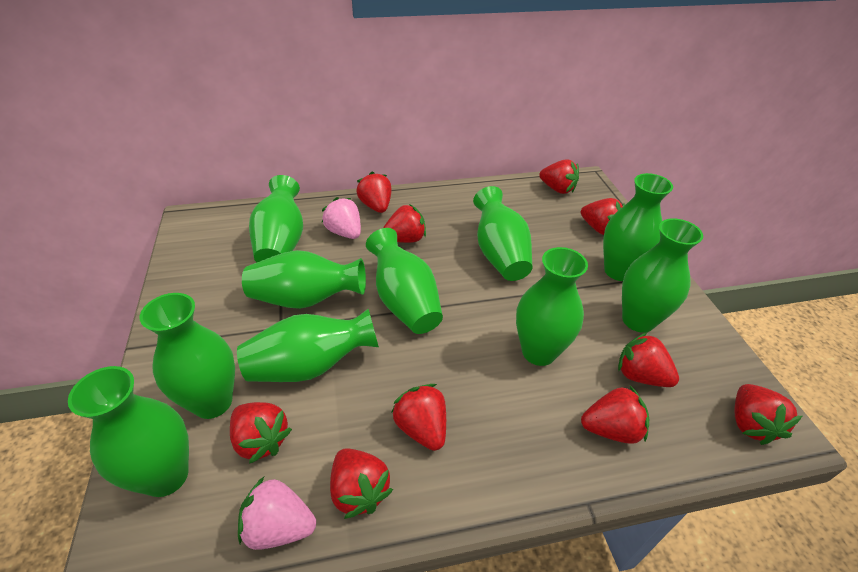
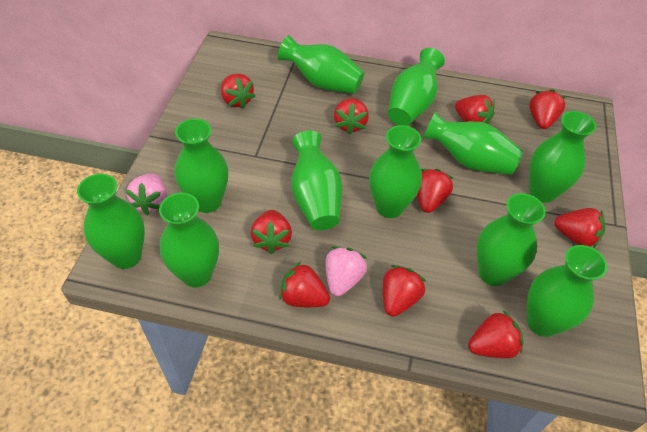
green vase: [68,366,189,497] [140,293,235,419] [237,309,379,382] [242,250,366,309] [249,175,303,263] [366,228,443,334] [473,186,532,281] [516,247,588,366] [603,173,673,281] [622,218,703,333] = 10 -> [77,174,145,269] [159,193,219,288] [175,119,228,213] [278,35,364,94] [291,130,342,230] [369,125,422,218] [388,48,445,126] [423,112,523,175] [477,193,546,286] [527,245,607,337] [529,111,596,203] = 11

